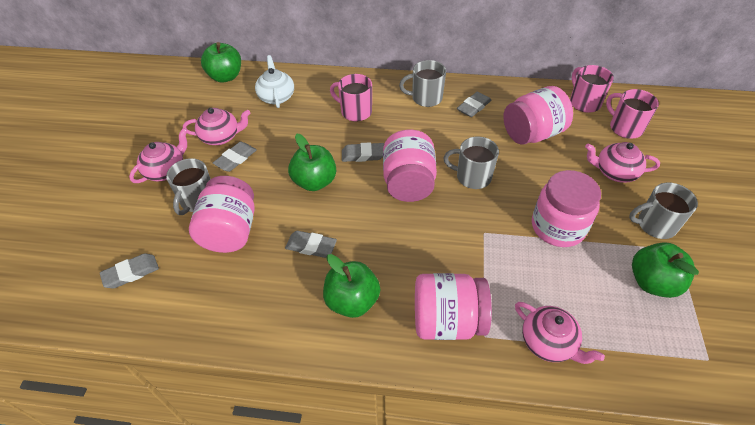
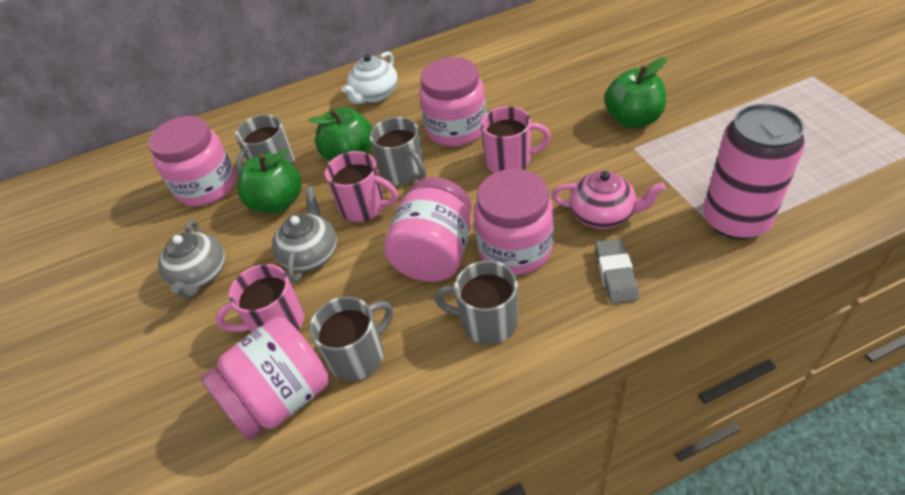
green apple: [201,42,241,83] [288,133,336,191] [323,254,380,318] [632,242,699,298] = 4 -> [238,149,302,214] [308,107,372,161] [604,57,667,128] = 3
grey eraser: [100,253,159,288] [213,142,256,172] [285,231,337,258] [342,142,384,162] [457,92,492,117] = 5 -> [595,239,639,304] = 1
grey teapot: none = 0 -> [158,220,225,299] [272,187,337,283] = 2
pink can: none = 0 -> [703,104,805,240] = 1
pink teapot: [129,128,187,183] [183,108,251,145] [515,302,605,364] [585,142,660,183] = 4 -> [552,170,665,229] = 1

